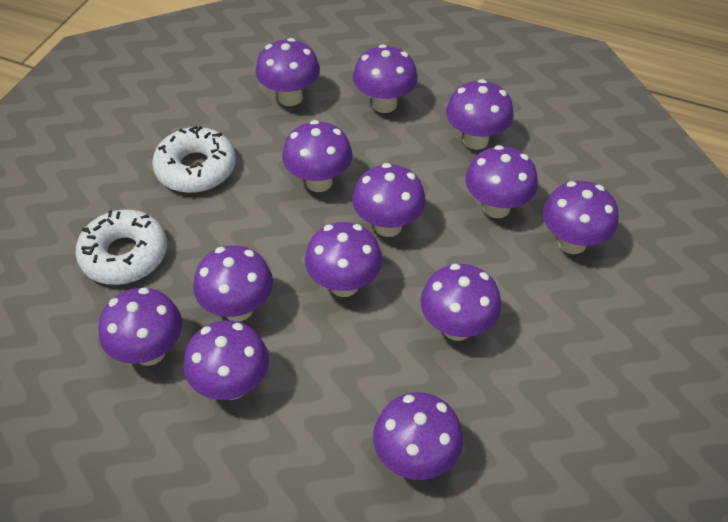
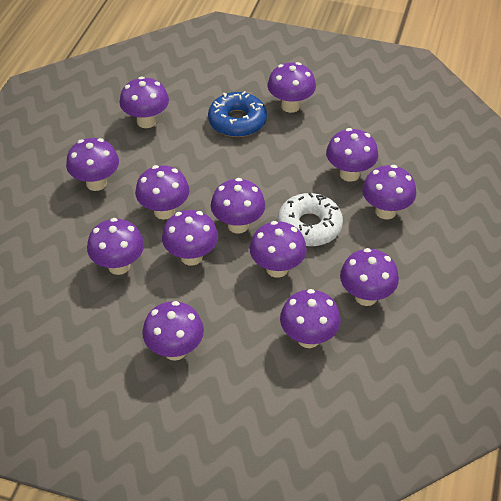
blue donut: none = 0 -> [208,91,267,137] = 1
white donut: [76,209,167,285] [152,126,236,193] = 2 -> [278,193,343,246] = 1

